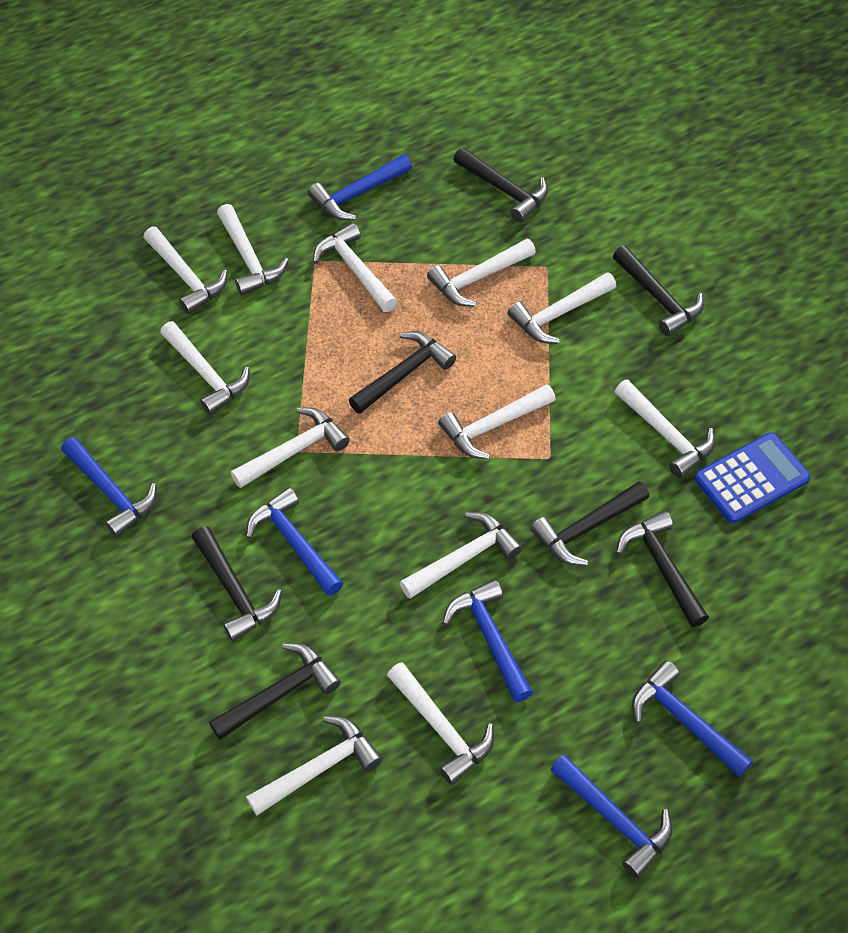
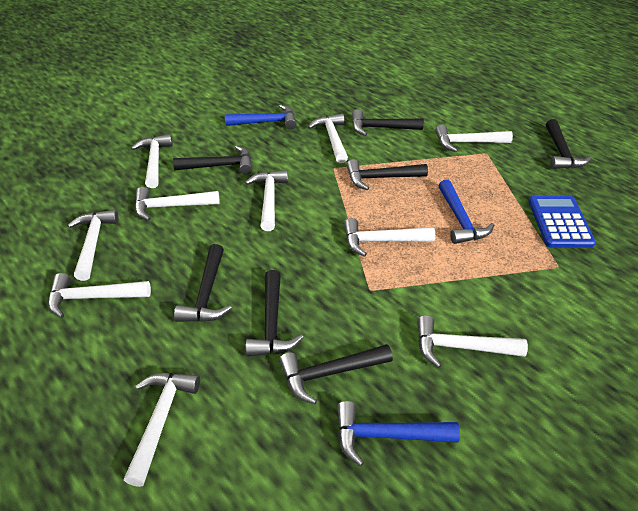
blue hammer: [61,437,157,537] [246,487,343,596] [308,154,412,220] [443,579,533,702] [550,754,672,879] [632,660,753,777] = 6 -> [225,104,297,129] [337,401,460,466] [438,179,494,244] = 3
white hammer: [143,227,227,314] [160,321,250,415] [217,204,289,296] [231,407,350,488] [246,716,382,816] [313,223,398,312] [387,662,494,785] [399,512,522,599] [427,239,536,307] [438,384,556,459] [508,272,616,343] [615,379,715,478] = 12 -> [48,273,151,318] [68,210,119,281] [124,373,200,487] [131,134,173,188] [135,187,220,221] [245,170,288,231] [308,113,348,163] [344,218,435,257] [417,315,528,368] [435,124,513,152] = 10

